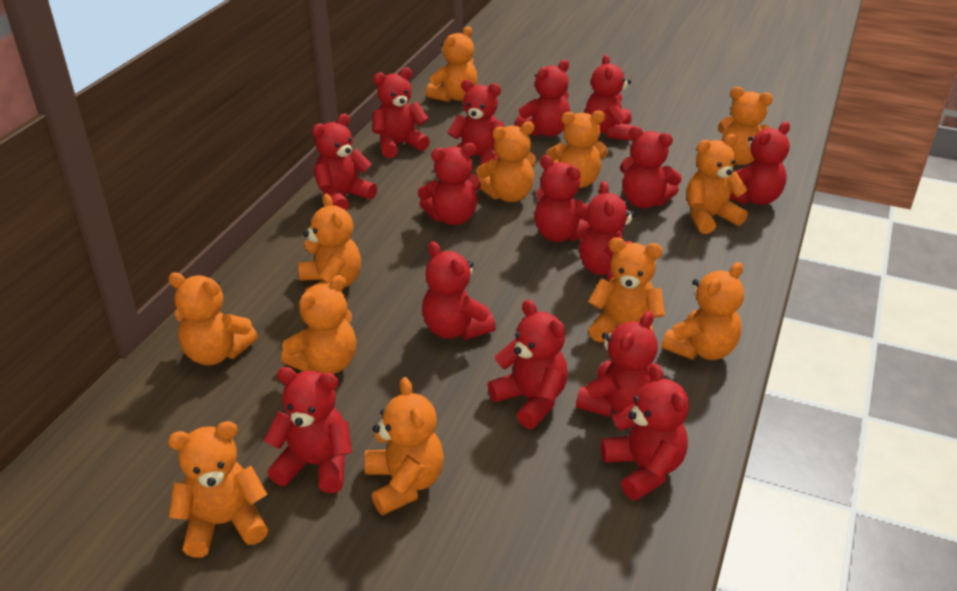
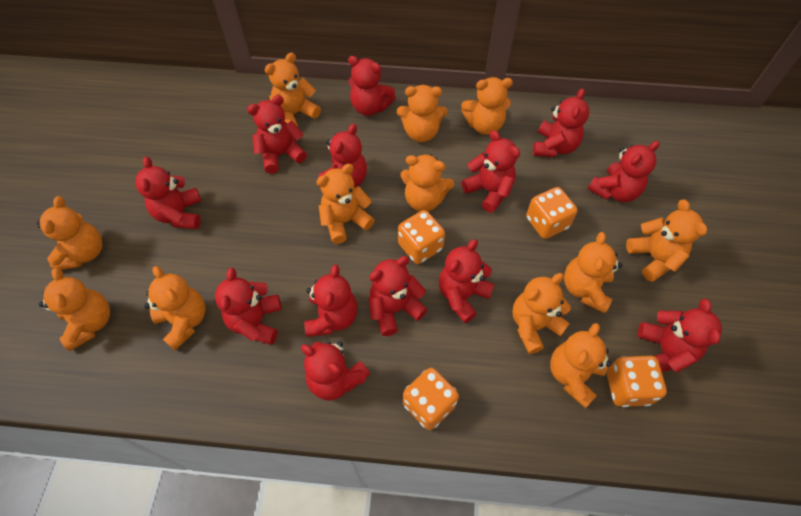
orange dice: none = 0 -> [398,210,445,264] [403,368,459,430] [526,187,577,239] [607,356,667,407] = 4
red teddy bear: [264,367,352,493] [312,114,377,210] [373,67,430,158] [418,143,481,225] [422,241,496,340] [447,79,504,165] [488,300,568,429] [515,60,570,136] [534,155,590,242] [576,311,658,417] [579,181,636,281] [585,55,634,141] [601,363,689,501] [620,126,682,208] [730,122,790,205] = 15 -> [135,157,201,229] [215,268,281,345] [247,95,307,174] [301,341,370,401] [304,264,357,337] [318,123,367,188] [348,56,396,116] [369,256,428,336] [439,239,495,323] [461,130,520,213] [533,88,589,157] [588,141,660,202] [638,299,722,373] = 13

